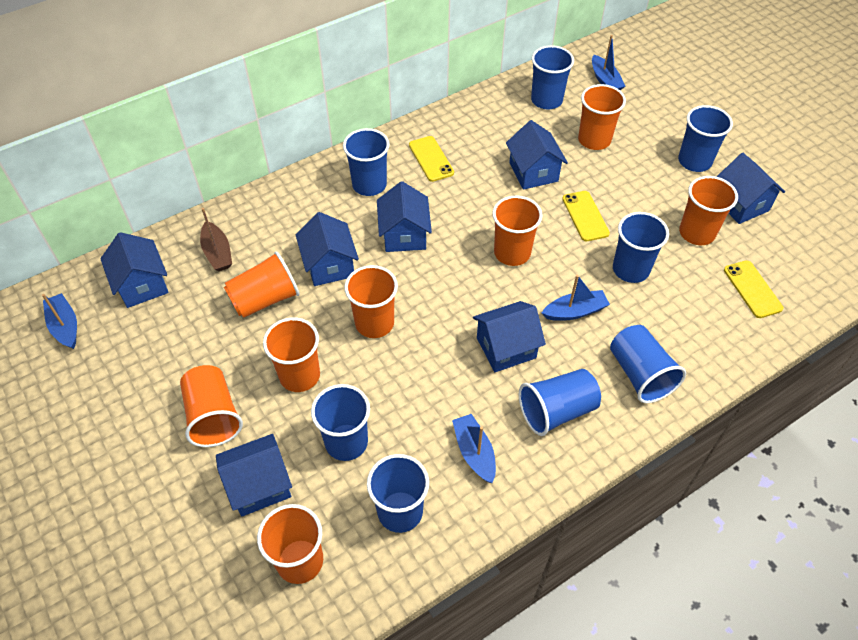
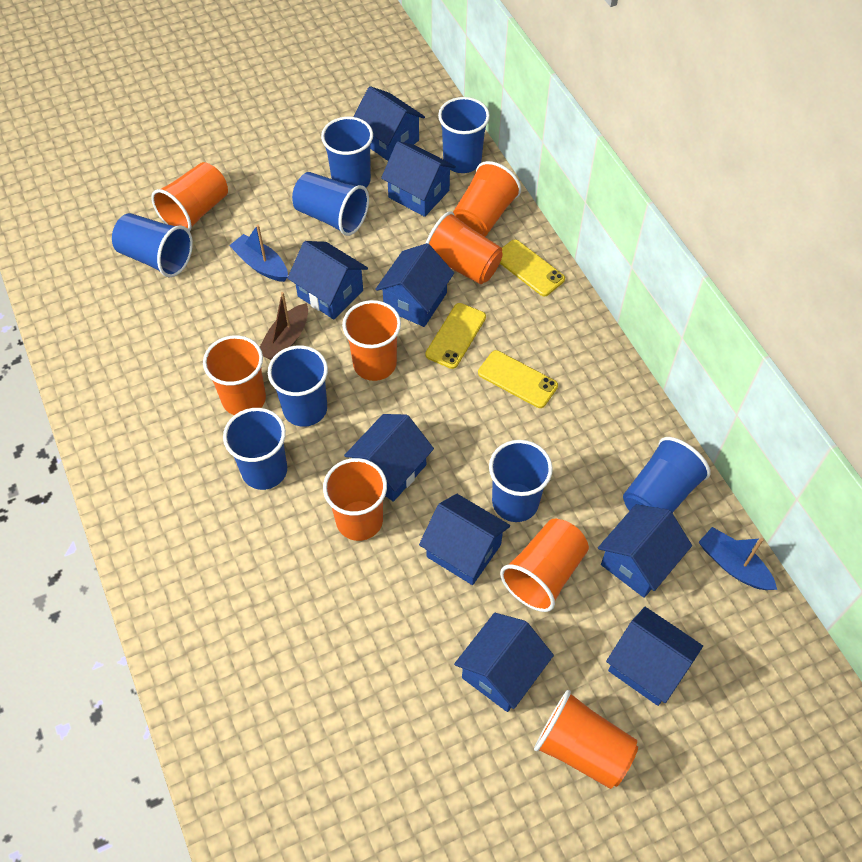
blue boat: [42,293,77,349] [452,414,496,483] [542,275,610,321] [592,35,626,90] = 4 -> [229,225,288,282] [699,527,777,590] = 2
blue house: [100,232,169,308] [216,434,292,516] [296,212,359,286] [377,181,432,252] [473,301,546,372] [506,120,568,190] [716,153,785,224] = 7 -> [287,241,368,319] [344,414,434,502] [353,86,425,161] [375,243,454,327] [381,141,456,217] [419,494,510,585] [454,613,554,712] [598,504,692,598] [606,607,703,706] = 9

